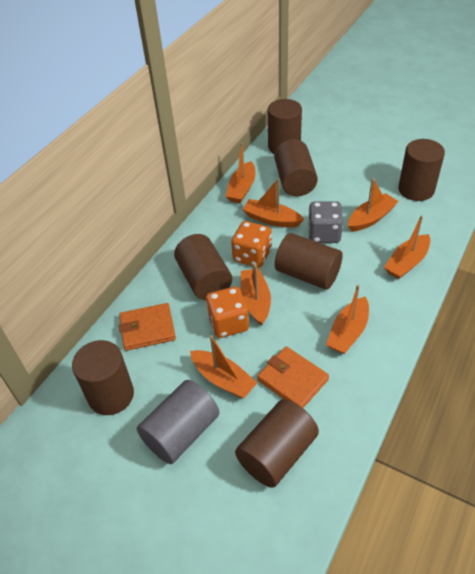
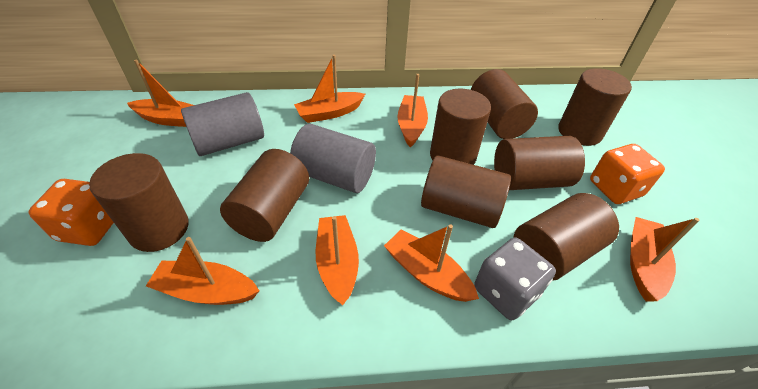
brown cylinder: [72,340,134,415] [174,234,232,300] [235,399,319,488] [268,99,302,154] [274,139,318,196] [275,233,343,290] [398,139,445,201] = 7 -> [89,153,189,252] [220,149,309,242] [421,155,511,228] [430,89,491,165] [471,69,538,139] [494,136,585,190] [513,193,619,281] [558,68,632,146] = 8
grey cylinder: [137,380,220,464] = 1 -> [181,92,264,156] [290,124,376,193] = 2
orange wallet: [119,303,176,351] [257,347,329,408] = 2 -> none = 0

